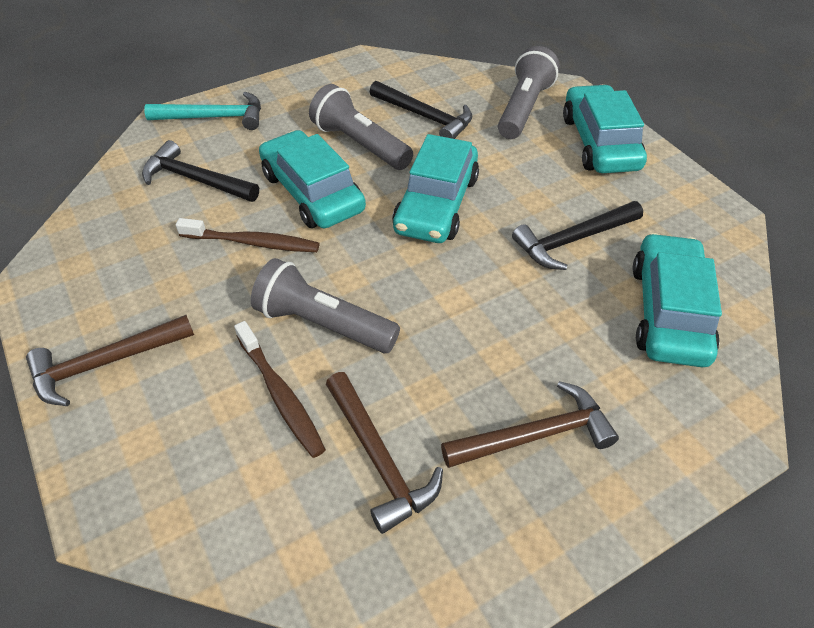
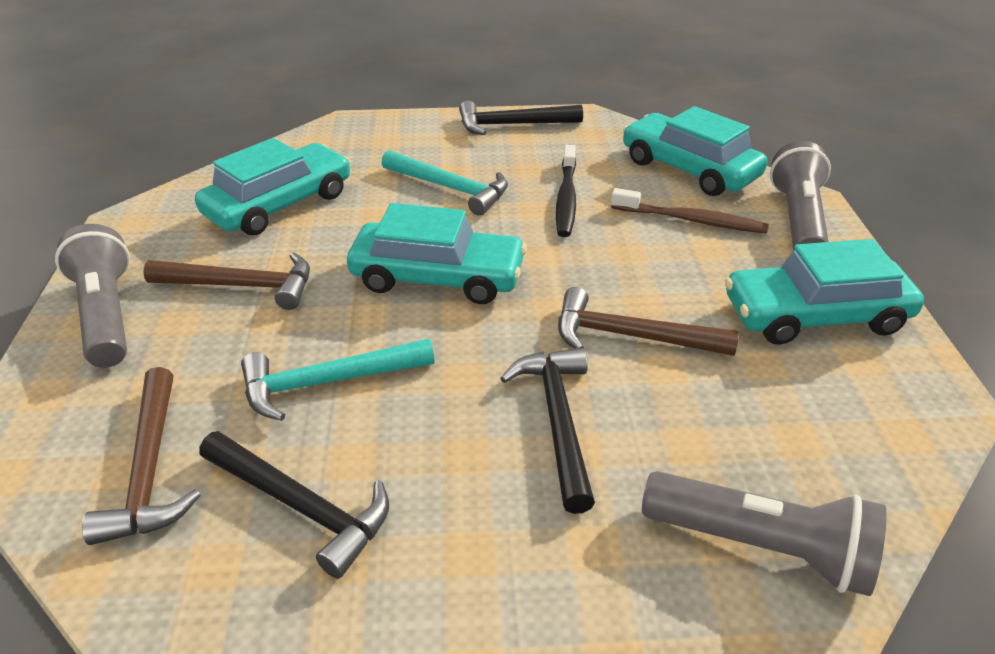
black toothbrush: none = 0 -> [556,145,576,237] = 1
brown toothbrush: [176,218,319,252] [234,321,326,458] = 2 -> [611,188,769,234] = 1
turquoise hammer: [144,92,261,130] = 1 -> [241,339,434,421] [381,150,508,215] = 2

